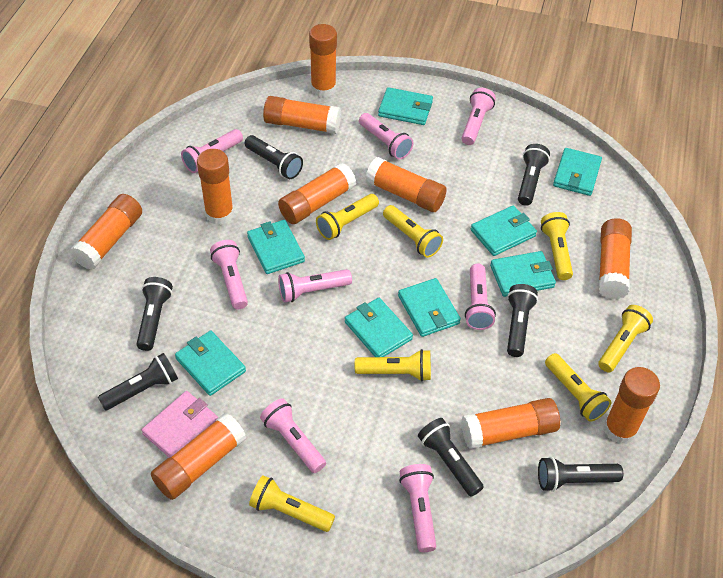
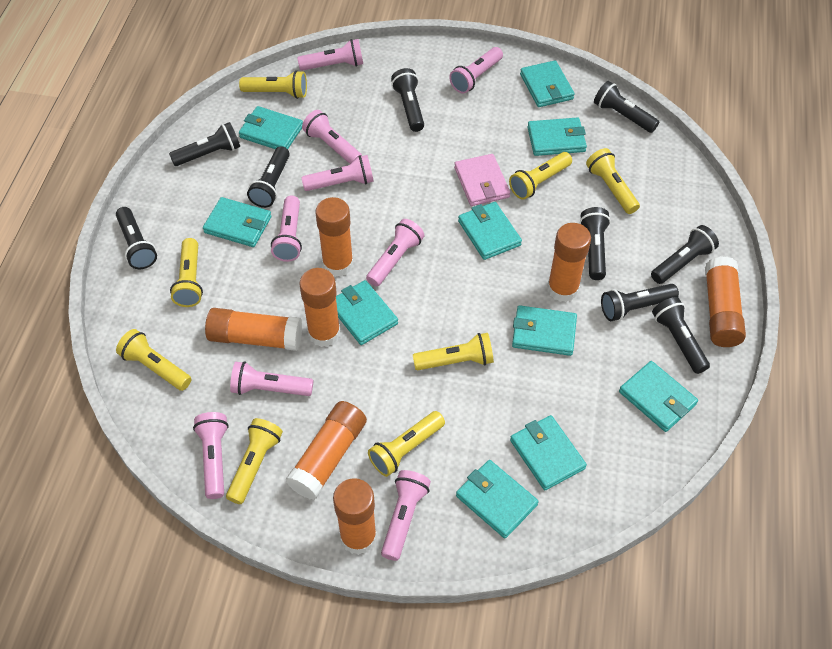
black flashlight: [98,353,178,410] [137,277,173,351] [245,135,303,179] [418,418,484,497] [507,284,538,357] [518,144,550,206] [538,457,623,492] = 7 -> [116,207,157,269] [169,122,240,166] [247,146,290,208] [391,68,424,132] [580,207,611,280] [594,81,659,133] [601,284,679,321] [651,225,719,284] [652,297,710,374] = 9
orange glue stick: [70,194,142,270] [151,413,246,500] [197,149,234,225] [263,96,341,134] [278,163,356,224] [309,24,337,98] [366,157,447,212] [461,398,560,449] [598,218,632,299] [604,367,660,444] = 10 -> [205,308,302,351] [286,401,367,500] [299,268,340,347] [315,197,353,277] [333,478,377,555] [547,223,591,302] [705,256,746,347] = 7
pink flashlight: [181,129,243,173] [210,240,248,309] [260,398,326,473] [278,269,352,303] [359,113,413,160] [399,464,436,552] [461,88,496,145] [465,264,496,330] = 8 -> [193,412,229,499] [230,361,313,396] [271,196,302,262] [297,39,363,71] [301,155,374,191] [302,110,362,164] [366,219,424,287] [381,470,431,561] [449,47,503,94] = 9
turquoise wallet: [175,331,246,396] [247,220,305,274] [345,298,413,357] [378,87,433,125] [398,278,461,337] [471,206,537,256] [490,251,556,297] [553,148,602,196] = 8 -> [203,197,271,247] [239,106,303,149] [336,280,398,345] [456,460,539,538] [458,202,522,260] [510,415,587,490] [512,305,577,356] [520,60,575,107] [528,117,587,156] [619,361,698,432] = 10
yellow flashlight: [249,475,335,532] [316,194,379,240] [355,349,431,381] [383,205,443,258] [541,212,573,280] [545,353,612,422] [598,305,653,372] = 7 -> [116,329,192,391] [170,238,203,307] [226,418,283,504] [239,70,307,99] [368,411,445,477] [413,333,494,370] [509,152,572,200] [586,148,640,214] = 8

